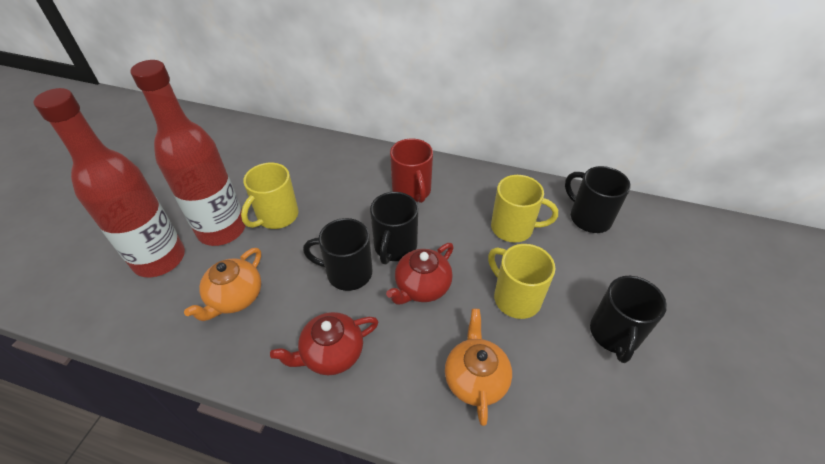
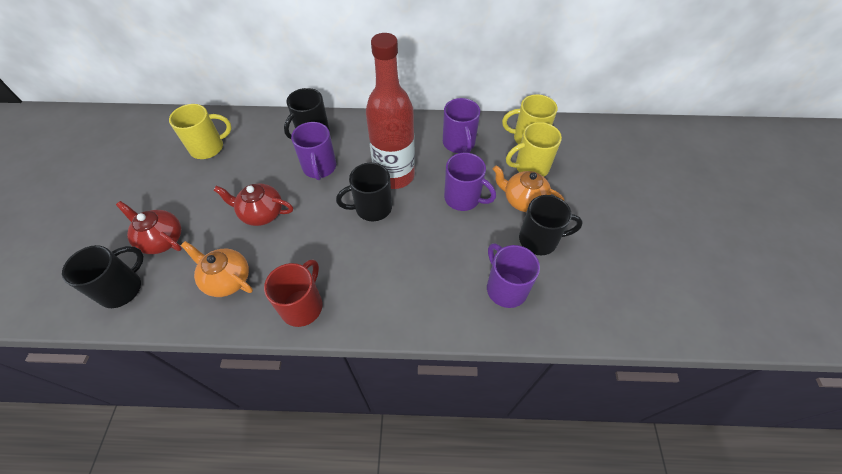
purple mug: none = 0 -> [291,122,336,180] [443,98,480,153] [444,153,496,211] [487,243,540,308] = 4
red bottle: [34,88,185,277] [130,60,245,246] = 2 -> [366,33,415,189] = 1

